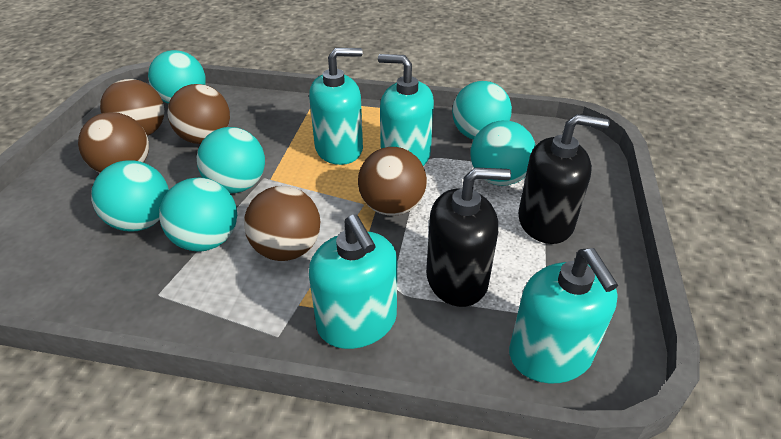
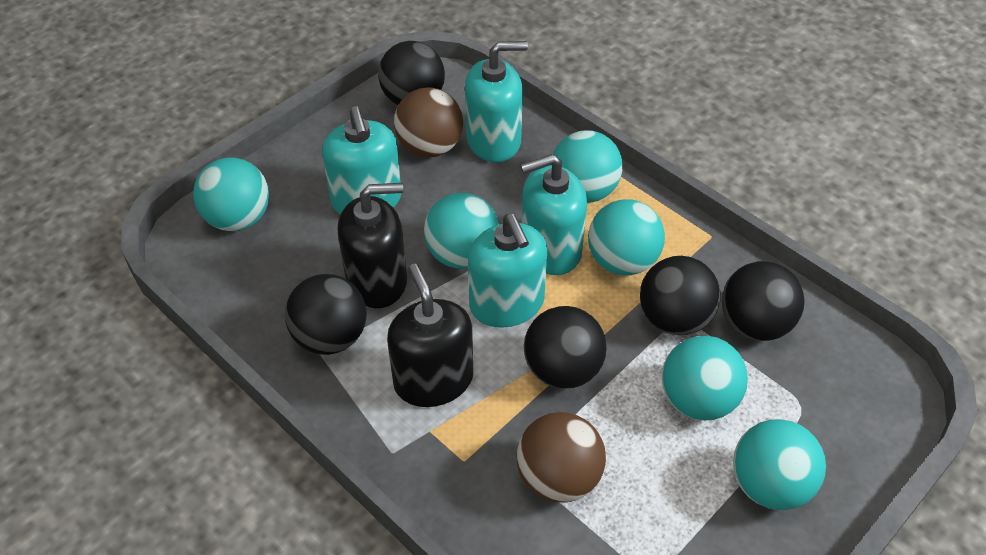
black ball: none = 0 -> [285,274,366,355] [378,41,445,105] [524,306,607,389] [640,256,721,335] [722,261,805,341] = 5
brown ball: [78,112,149,173] [100,79,164,136] [167,84,230,144] [244,186,320,261] [358,147,427,216] = 5 -> [394,87,463,157] [516,412,606,503] = 2

